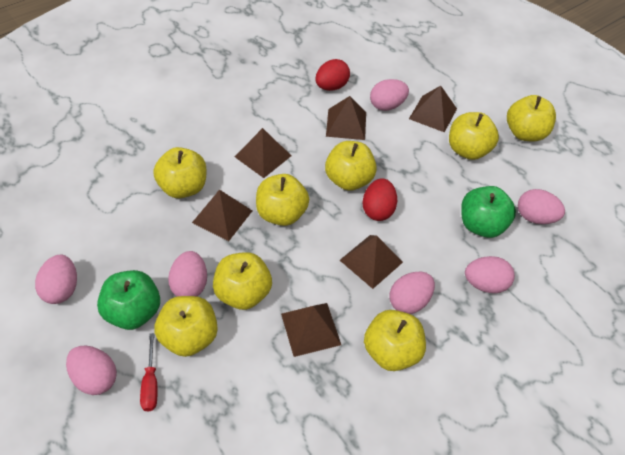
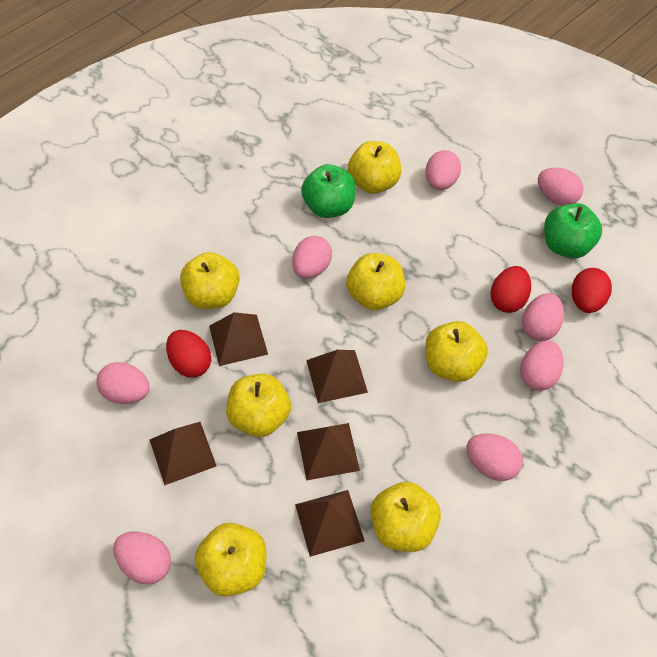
brown pyramid: [192,190,252,241] [235,128,292,178] [281,303,341,357] [326,96,366,140] [340,235,403,289] [409,86,457,133] = 6 -> [150,422,217,486] [209,312,268,366] [295,490,365,557] [297,423,360,481] [306,350,368,403] = 5
pink egg: [35,255,77,304] [66,346,117,395] [168,251,207,296] [370,79,409,111] [389,272,435,314] [465,256,515,293] [518,189,565,224] = 7 -> [96,362,150,404] [113,531,171,584] [292,236,332,279] [425,150,461,190] [466,433,523,481] [520,340,564,391] [522,293,564,341] [538,168,584,206] = 8
red egg: [315,59,350,91] [363,178,397,221] = 2 -> [166,330,211,378] [490,266,531,313] [572,268,612,313] = 3
red screwdriver: [140,333,157,412] = 1 -> none = 0
yellow apple: [153,147,206,198] [154,296,218,357] [213,252,272,310] [256,174,309,226] [325,141,377,191] [364,310,426,371] [449,112,499,160] [507,95,556,141] = 8 -> [180,252,240,309] [195,523,267,597] [226,374,291,437] [346,253,405,310] [348,141,401,194] [371,482,441,552] [425,321,488,382] = 7

